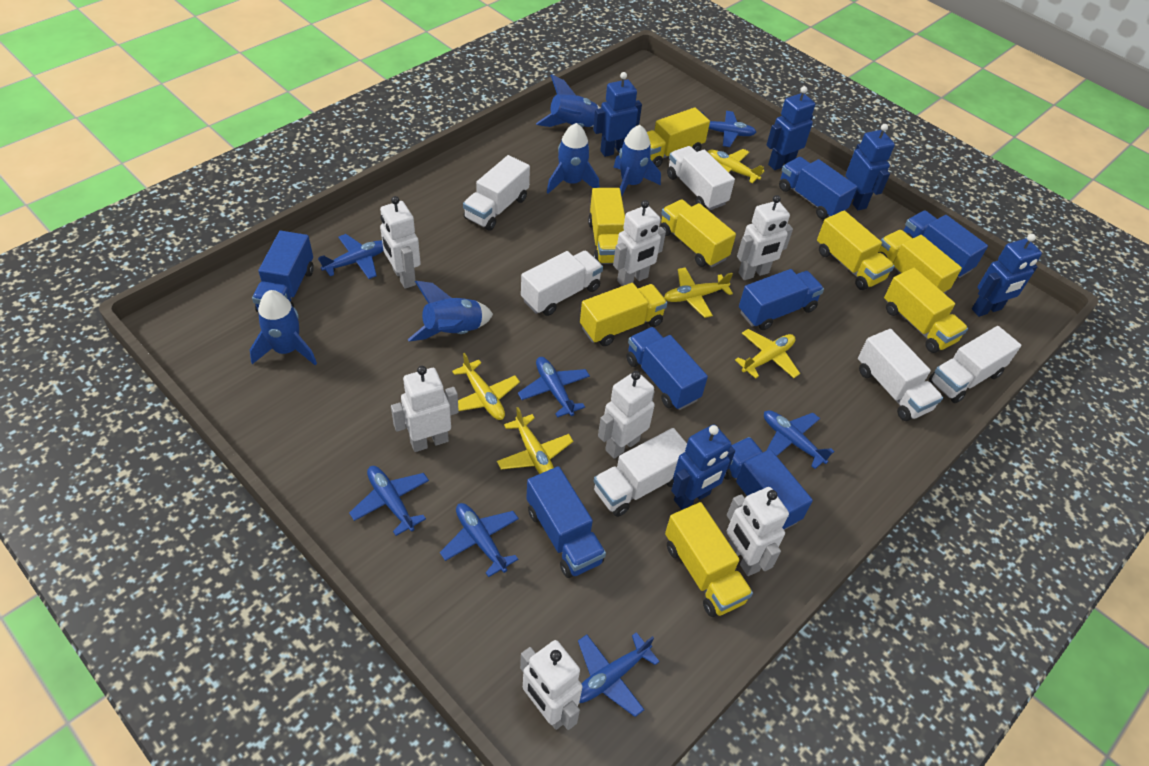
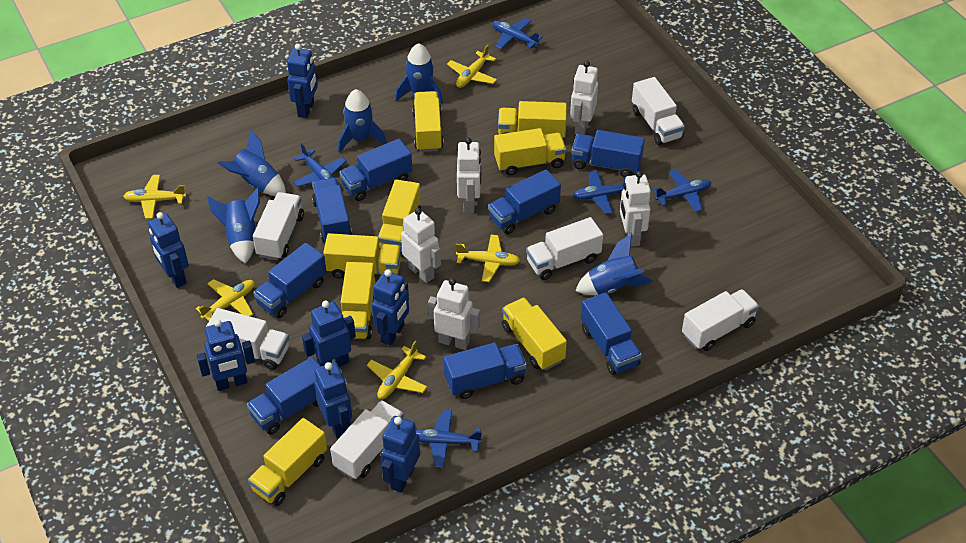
blue plane: [318,234,383,279] [349,466,429,536] [440,503,519,577] [518,357,590,418] [578,632,660,717] [701,111,756,147] [764,410,835,469] = 7 -> [293,143,347,187] [416,409,482,468] [492,18,543,49] [573,170,625,214] [652,170,711,212] = 5
blue robot: [593,72,642,157] [671,424,735,510] [766,86,815,170] [845,124,895,210] [972,234,1042,317] = 5 -> [148,212,189,288] [197,319,255,391] [287,44,318,118] [302,301,356,367] [314,362,352,438] [372,269,409,346] [381,416,420,492] = 7
blue truck: [252,231,314,312] [526,466,606,578] [626,327,708,410] [724,437,813,530] [739,269,824,330] [779,157,857,219] [904,211,988,278] = 7 -> [247,357,321,435] [253,243,327,318] [312,178,352,242] [339,139,412,201] [444,342,527,399] [488,169,561,234] [571,130,645,178] [581,292,642,375] = 8
white robot: [380,196,421,289] [391,366,459,452] [520,640,583,730] [598,371,655,459] [613,200,666,286] [727,487,789,576] [737,195,793,280] = 7 -> [401,208,441,283] [428,278,480,350] [457,138,481,213] [570,61,598,135] [620,171,651,247] = 5

